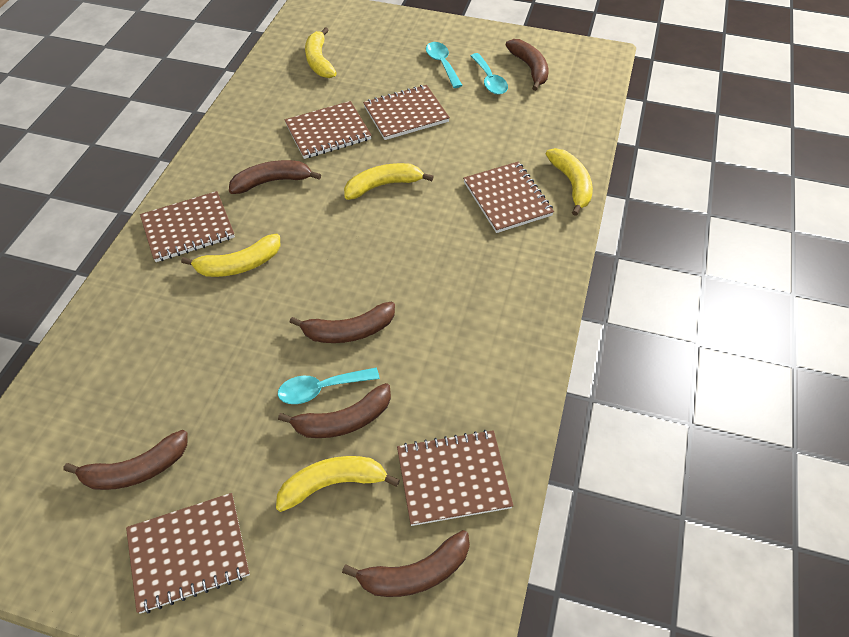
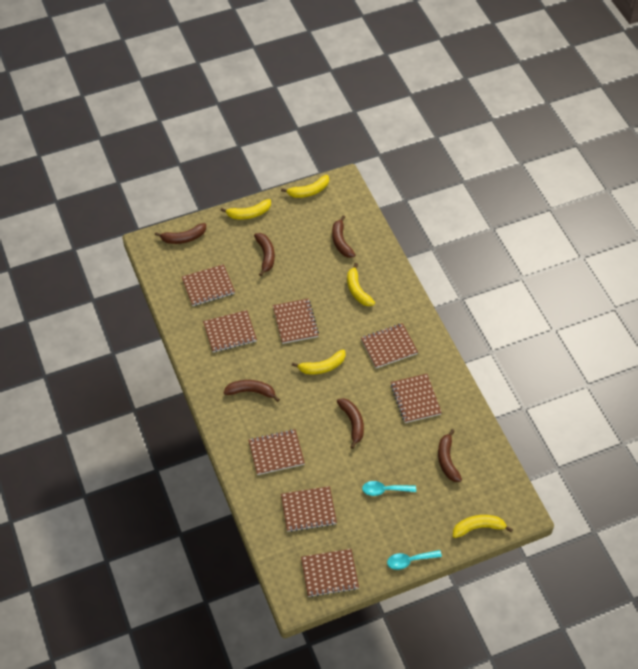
brown notebook: [126,493,250,614] [140,191,235,262] [285,101,372,159] [363,85,450,140] [397,430,513,526] [463,162,554,233] = 6 -> [182,264,235,306] [203,310,257,352] [248,429,305,475] [273,299,319,344] [281,486,337,532] [301,549,359,597] [361,323,418,368] [390,374,442,423] = 8
turquoise spoon: [278,368,380,404] [426,42,463,88] [471,53,508,95] = 3 -> [362,481,416,496] [387,550,442,570] = 2

